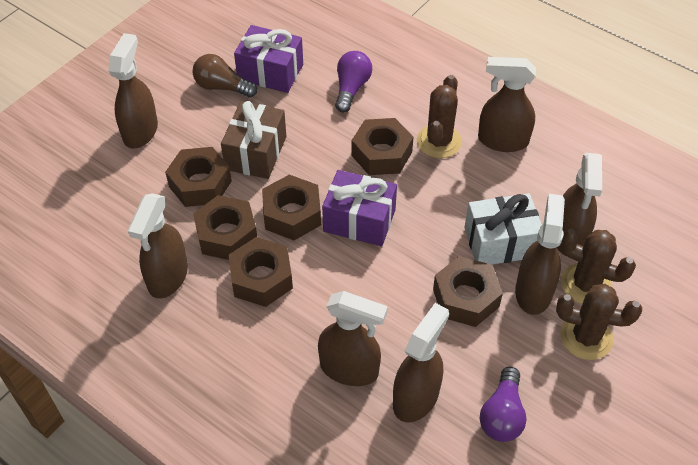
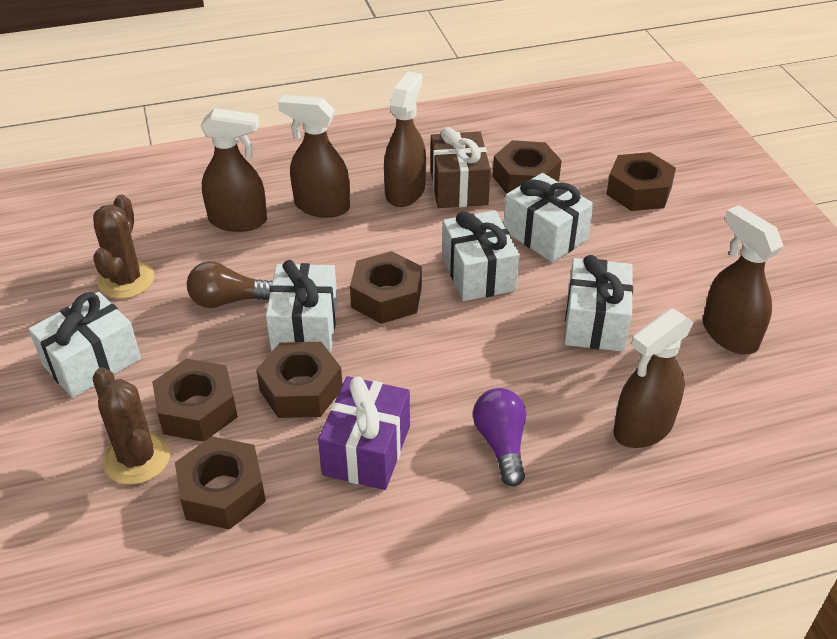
brown cactus: [416,75,462,158] [556,284,642,360] [560,229,636,304] = 3 -> [92,368,170,485] [93,195,155,299] = 2
brown spray bottle: [108,33,158,148] [128,193,188,299] [318,291,388,386] [393,303,449,423] [478,57,536,152] [515,194,565,315] [557,153,602,256] = 7 -> [200,108,267,232] [278,95,350,218] [384,71,426,207] [614,308,694,448] [703,205,783,354] = 5
purple gift: [234,25,303,93] [322,170,397,246] = 2 -> [318,376,410,490] = 1
purple light bulb: [335,51,372,113] [480,367,526,442] = 2 -> [473,388,526,486] = 1
white gift: [464,193,542,265] = 1 -> [29,292,141,398] [266,260,338,354] [442,211,520,301] [504,173,594,263] [564,255,633,352] = 5

